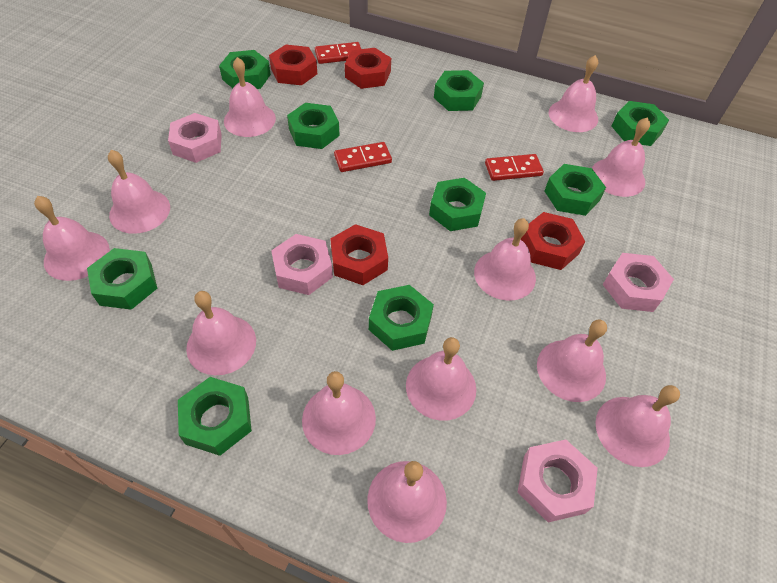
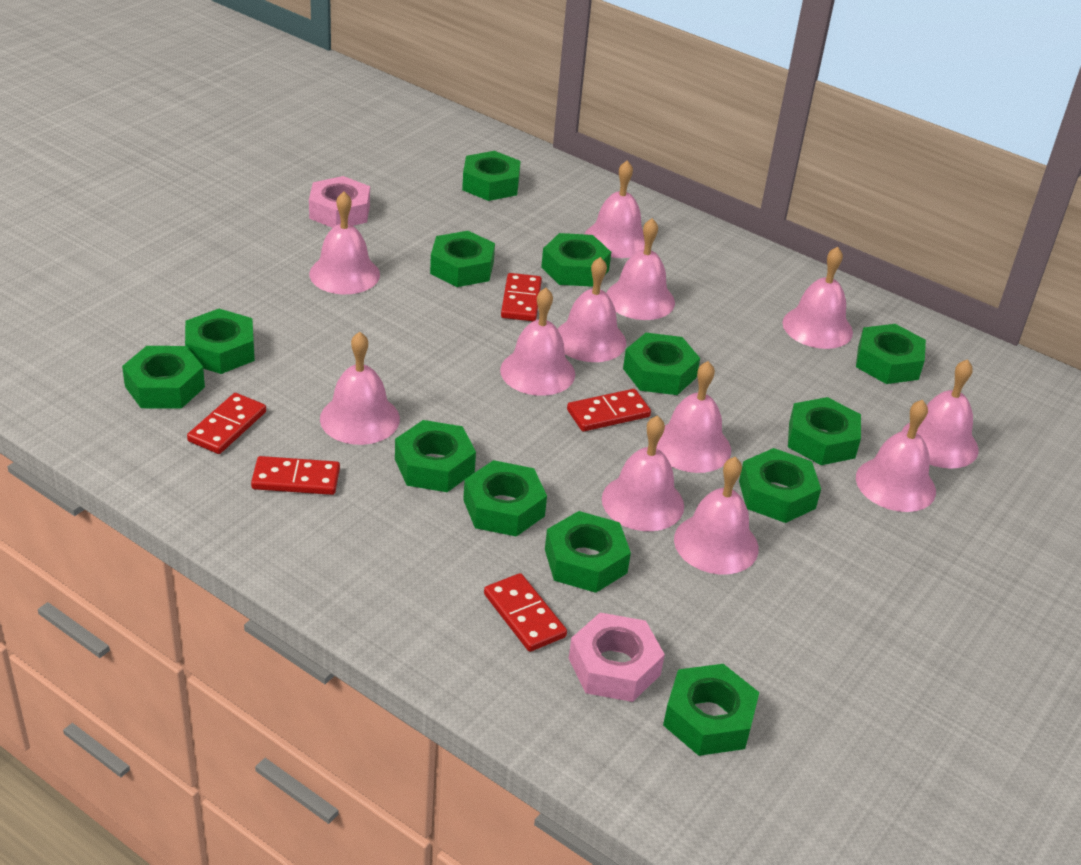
green nut: [87,248,157,310] [178,377,252,456] [219,50,271,89] [287,103,340,149] [369,285,434,351] [429,178,486,231] [434,70,484,111] [544,164,606,216] [612,101,669,146] = 9 -> [122,346,205,409] [185,309,255,374] [395,420,476,492] [430,231,495,287] [462,151,521,201] [463,460,547,537] [541,233,611,287] [545,511,631,593] [623,333,700,395] [663,664,759,756] [739,448,821,523] [788,397,861,465] [856,324,926,384] = 13
pink nut: [168,113,222,163] [271,234,333,295] [518,440,598,522] [603,253,674,312] = 4 -> [309,176,370,228] [569,613,665,702] = 2
red domino: [315,42,361,64] [334,142,392,172] [485,154,544,181] = 3 -> [187,393,266,454] [251,456,340,495] [484,573,567,652] [501,273,542,321] [567,389,651,432] = 5
red nut: [269,44,317,85] [330,224,388,285] [345,48,391,89] [521,212,585,270] = 4 -> none = 0

